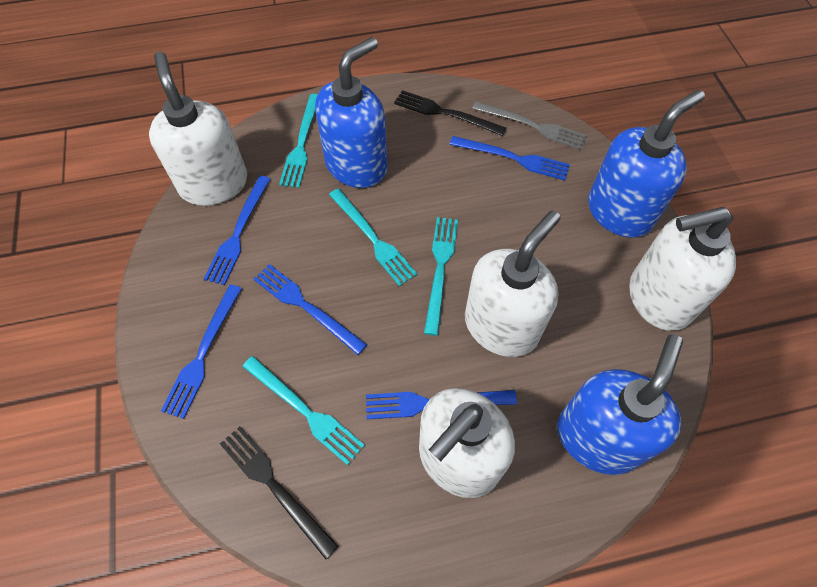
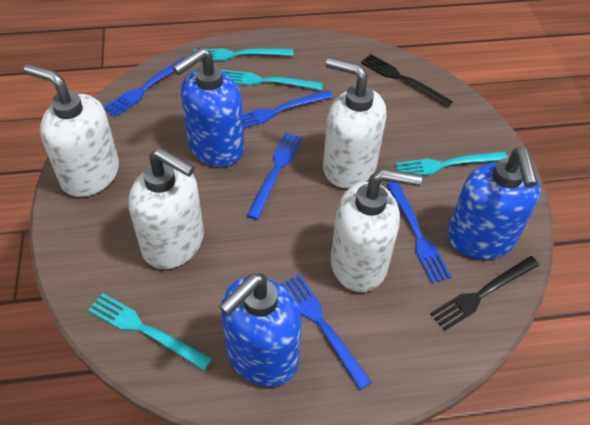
grey fork: [472,101,587,150] = 1 -> none = 0

